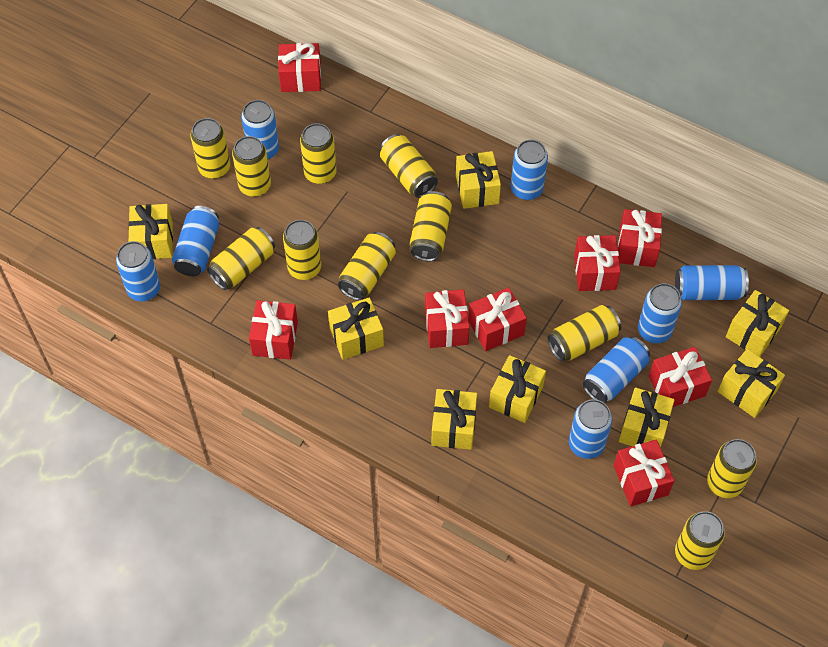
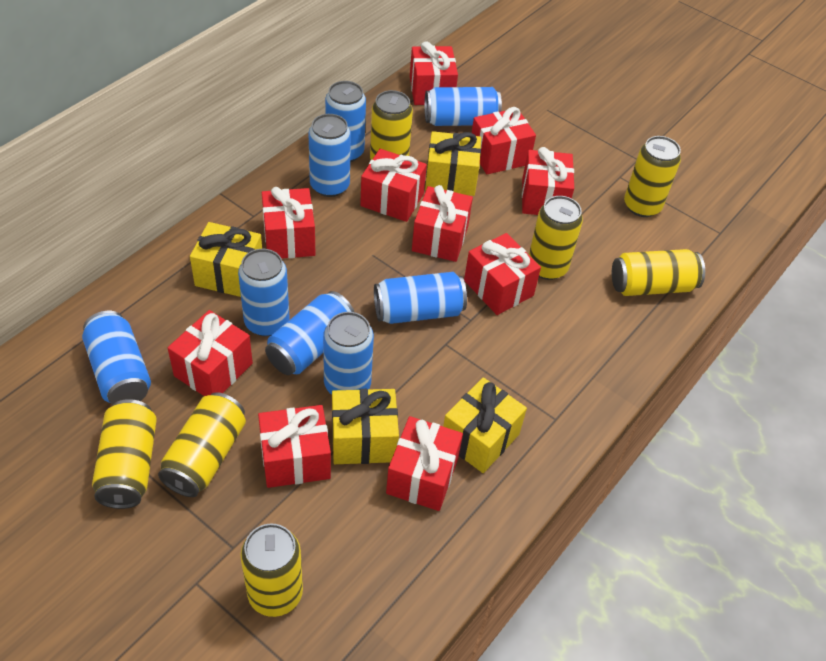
red gift: [249,300,298,360] [278,43,321,92] [425,289,470,348] [468,287,527,351] [574,235,621,291] [613,439,675,506] [618,209,662,267] [649,347,712,407] = 8 -> [168,310,253,396] [258,405,331,488] [262,187,316,258] [360,149,427,222] [386,416,463,511] [410,42,458,105] [412,185,473,262] [464,233,541,315] [472,107,536,174] [522,147,574,215] = 10
yellow can: [191,118,230,179] [207,227,275,290] [232,136,271,197] [283,220,321,280] [300,123,337,184] [338,232,396,301] [380,134,438,198] [410,191,452,261] [547,305,621,362] [675,511,725,570] [707,439,757,498] = 11 -> [92,399,157,509] [158,392,246,497] [240,523,303,617] [370,90,413,160] [529,196,583,280] [612,249,705,296] [624,136,681,217] = 7
yellow gift: [128,204,173,259] [328,297,384,360] [431,389,477,450] [456,151,501,209] [489,355,546,423] [619,387,675,448] [718,349,785,418] [726,290,789,357] = 8 -> [190,222,262,297] [332,389,399,464] [425,131,481,196] [443,377,527,473] = 4

